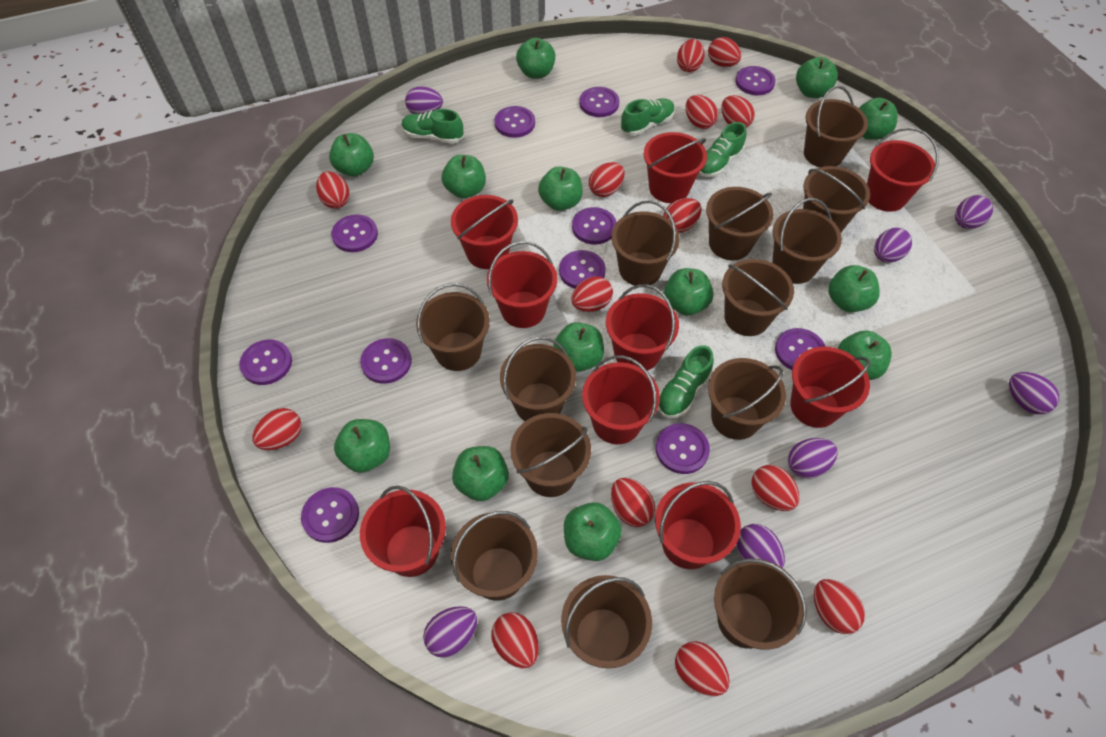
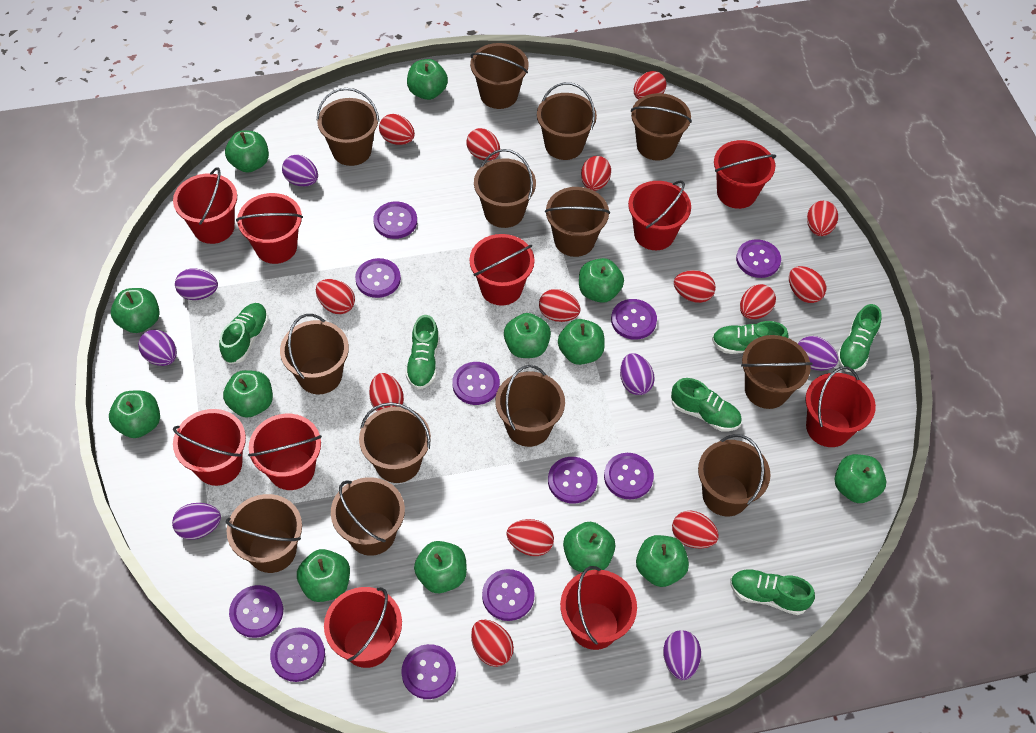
green shoe: [401,109,463,144] [621,98,675,136] [658,345,714,418] [698,122,746,177] = 4 -> [219,303,268,364] [405,315,439,389] [671,378,742,432] [712,321,789,354] [730,569,815,615] [838,304,882,372] = 6
red bucket: [360,486,446,577] [451,195,518,269] [487,241,557,328] [582,355,660,444] [606,285,679,371] [644,132,707,203] [655,481,741,569] [790,347,870,428] [867,128,939,212] = 9 -> [173,167,237,244] [173,409,246,486] [236,193,303,264] [248,414,322,490] [324,587,402,668] [469,234,535,306] [560,566,637,650] [628,180,691,250] [714,140,776,209] [805,366,876,447] = 10

